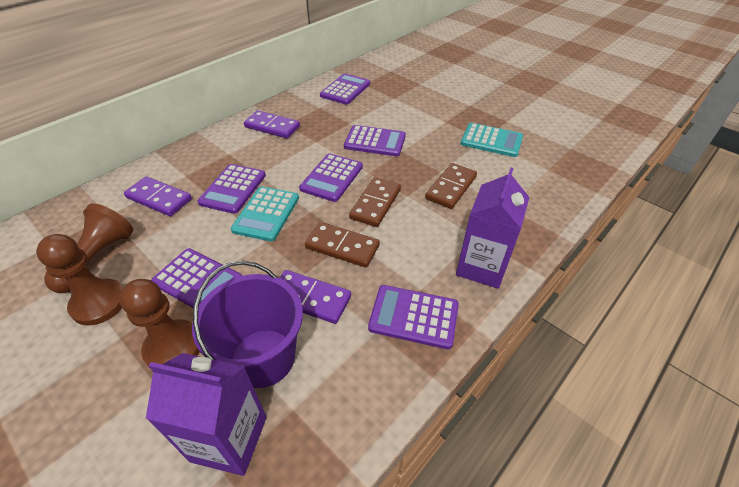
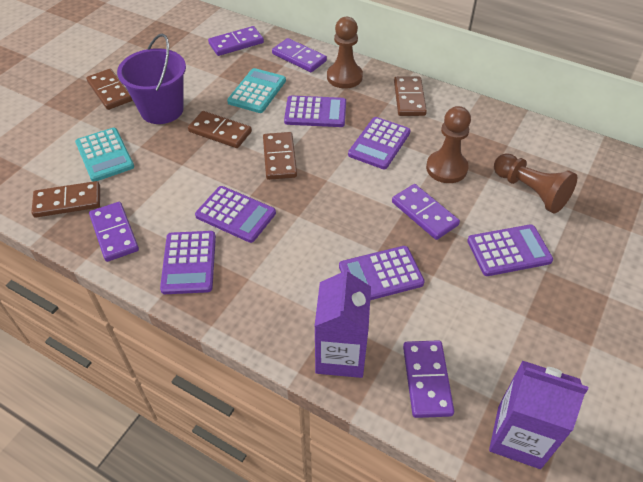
brown domino: [305,222,380,268] [349,177,401,227] [425,163,477,209] = 3 -> [32,181,100,218] [86,69,132,110] [188,111,252,148] [263,132,297,180] [394,77,427,116] = 5
purple domino: [124,176,192,216] [244,110,300,138] [279,270,351,324] = 3 -> [89,202,139,262] [208,26,264,56] [272,38,327,72] [392,184,460,240] [403,340,454,418] = 5

